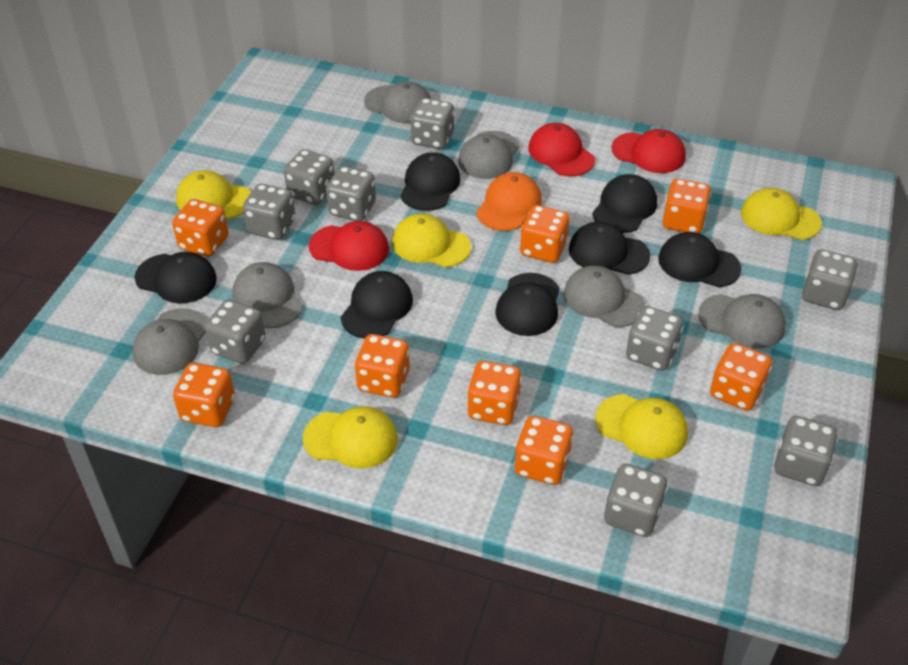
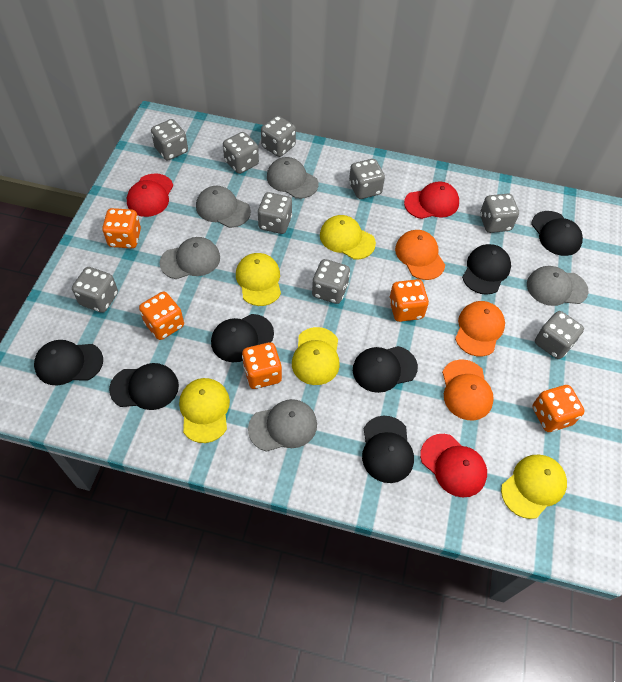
grey cap: [133,308,207,375] [233,262,303,328] [364,82,431,123] [458,131,520,179] [563,265,645,327] [698,294,786,348] = 6 -> [160,237,220,279] [196,186,251,228] [248,399,317,452] [267,157,318,199] [527,266,588,306] = 5
orange cap: [476,172,542,231] = 1 -> [395,230,445,280] [442,359,494,421] [455,301,505,356] = 3
orange dice: [172,199,229,257] [173,363,235,427] [355,334,410,398] [467,361,522,425] [514,416,573,485] [520,205,570,263] [663,179,711,233] [710,343,772,411] = 8 -> [102,208,141,248] [139,291,184,340] [242,342,282,389] [389,279,429,322] [532,385,584,432] = 5

